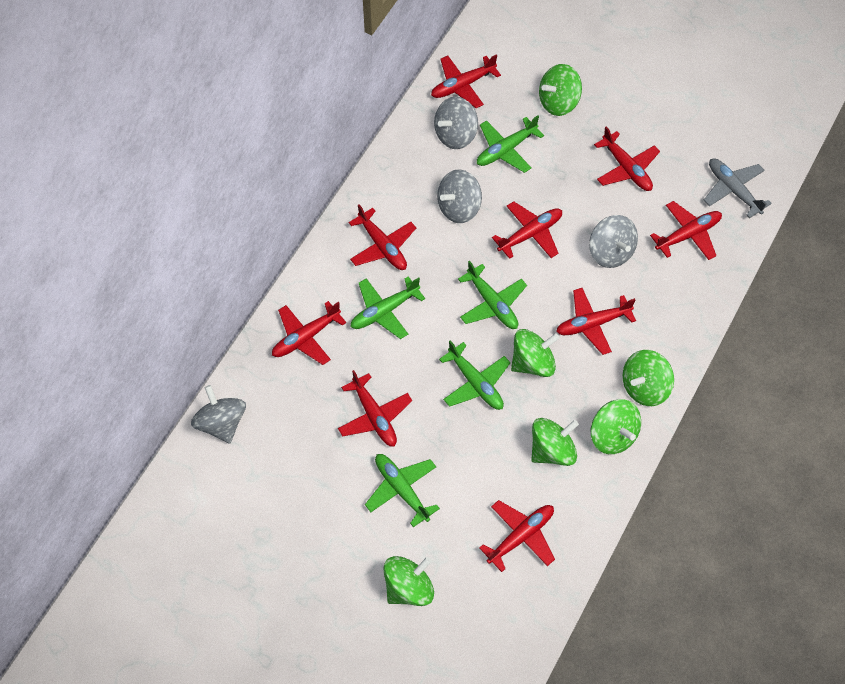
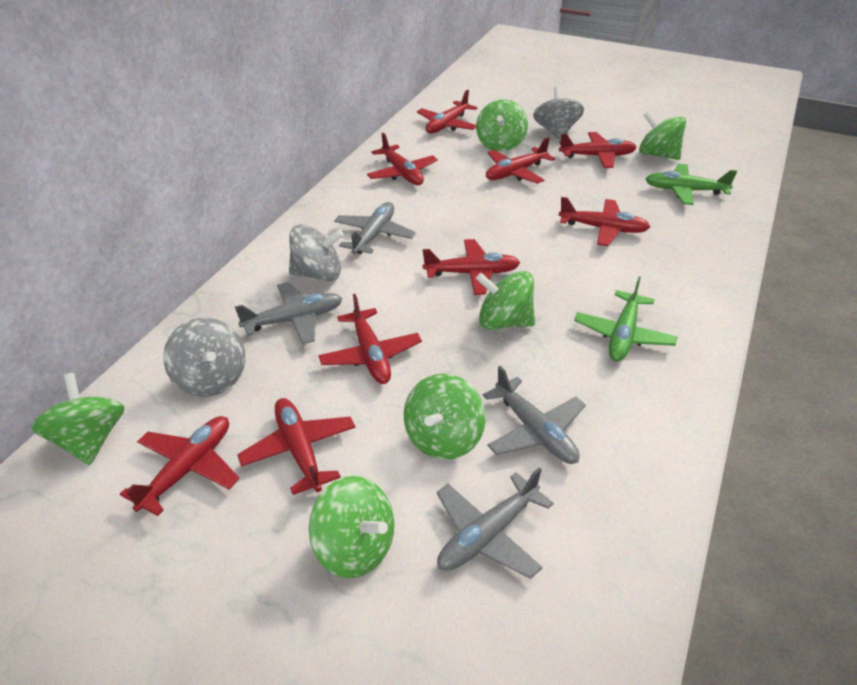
green plane: [351,276,425,339] [365,454,440,527] [439,340,511,410] [458,261,527,329] [477,115,544,173] = 5 -> [574,277,677,362] [645,164,737,205] = 2
grey plane: [704,159,772,218] = 1 -> [235,282,342,345] [334,202,416,254] [436,467,554,579] [483,366,586,464] = 4
grey spinning top: [191,385,246,443] [434,97,478,149] [437,170,482,223] [589,215,638,268] = 4 -> [163,318,246,397] [289,224,344,281] [533,87,584,140] = 3

